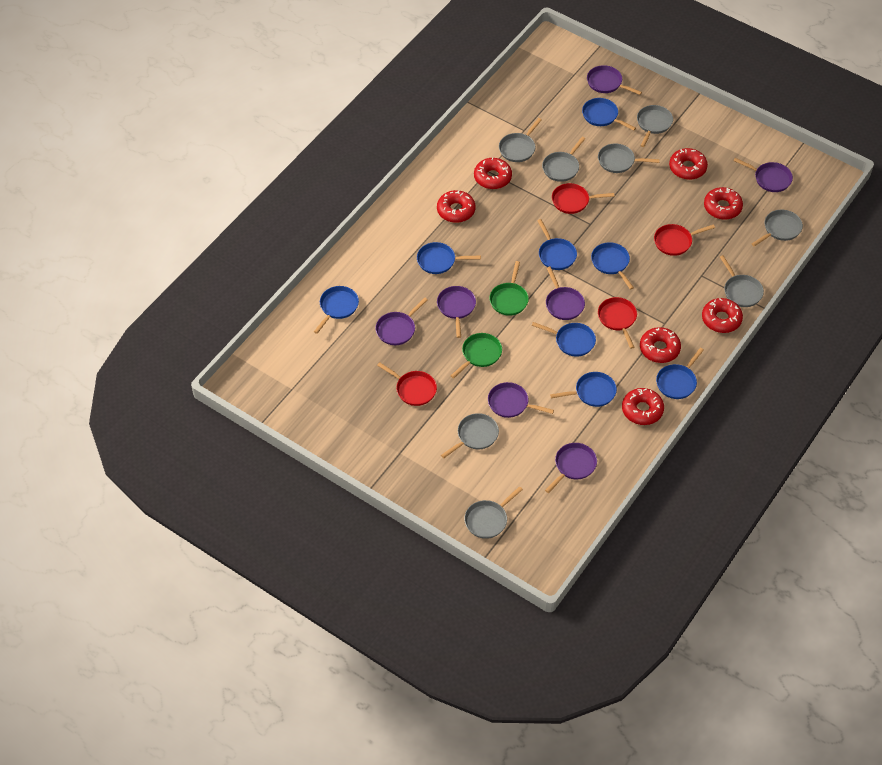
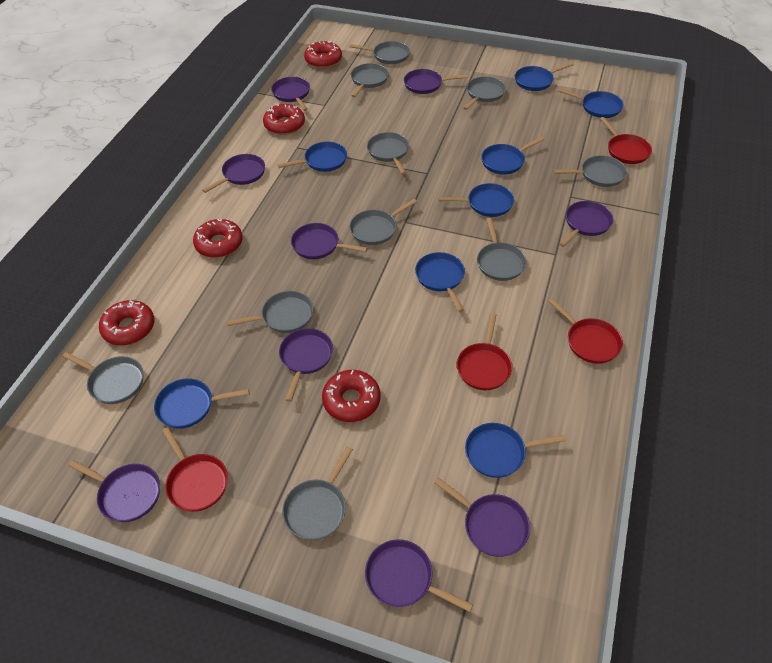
green pan: [451,333,502,378] [489,261,529,316] = 2 -> none = 0
grey pan: [441,413,499,458] [464,486,523,539] [499,118,542,162] [542,137,585,182] [598,144,660,173] [637,105,673,147] [720,255,764,307] [752,209,803,247] = 8 -> [62,352,144,404] [227,291,313,333] [282,446,353,540] [349,41,410,64] [350,199,417,245] [351,63,389,97] [367,132,409,175] [463,76,506,110] [477,218,527,281] [554,155,627,187] = 10
purple pan: [375,297,428,345] [437,286,476,338] [488,382,554,418] [545,443,597,493] [546,267,585,320] [587,65,642,95] [734,158,793,192] = 7 -> [68,460,160,522] [202,154,265,193] [271,77,310,111] [279,328,333,402] [291,223,368,259] [365,539,473,612] [404,69,468,94] [434,477,530,557] [559,201,613,247] = 9
red donut: [437,190,475,223] [474,157,512,189] [622,388,664,425] [640,327,681,363] [669,148,708,180] [702,298,743,333] [704,187,743,220] = 7 -> [99,300,154,345] [193,219,243,258] [263,104,305,135] [304,41,342,68] [322,370,381,422] = 5

